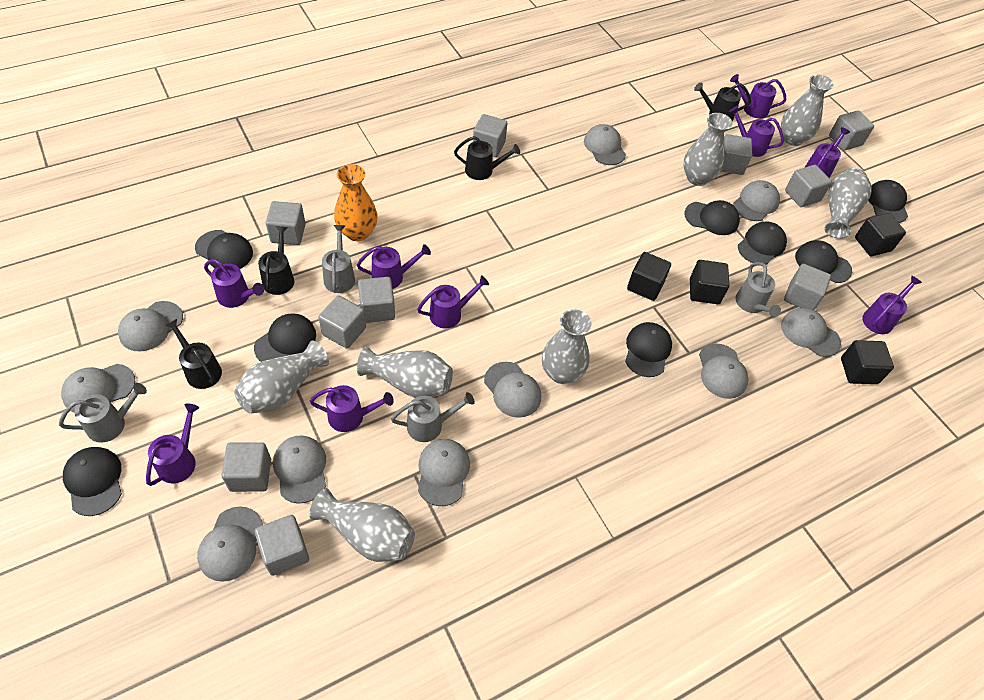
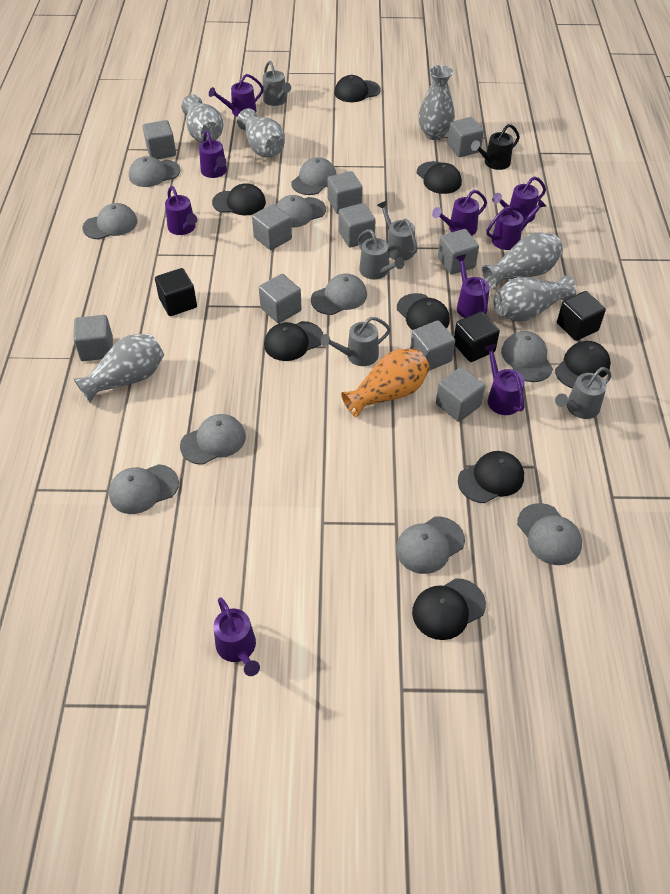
black cube: [627,252,671,301] [690,260,729,304] [841,340,894,384] [855,213,906,256] = 4 -> [155,268,197,316] [454,311,500,362] [557,291,606,341] = 3
black watering can: [165,319,222,389] [258,226,294,295] [454,136,520,180] [694,83,751,121] = 4 -> [471,124,520,170] = 1
grey vase: [234,340,329,414] [309,488,415,562] [357,347,453,398] [542,309,591,384] [683,113,733,186] [781,74,834,146] [824,168,872,239] = 7 -> [73,334,164,403] [181,94,223,143] [237,108,285,157] [418,65,455,140] [482,233,563,289] [494,275,576,321] = 6
grey watering can: [59,383,147,443] [322,225,355,293] [391,392,475,442] [735,262,781,317] = 4 -> [263,61,291,106] [321,317,391,366] [358,229,405,280] [377,201,418,261] [555,367,611,419] = 5

